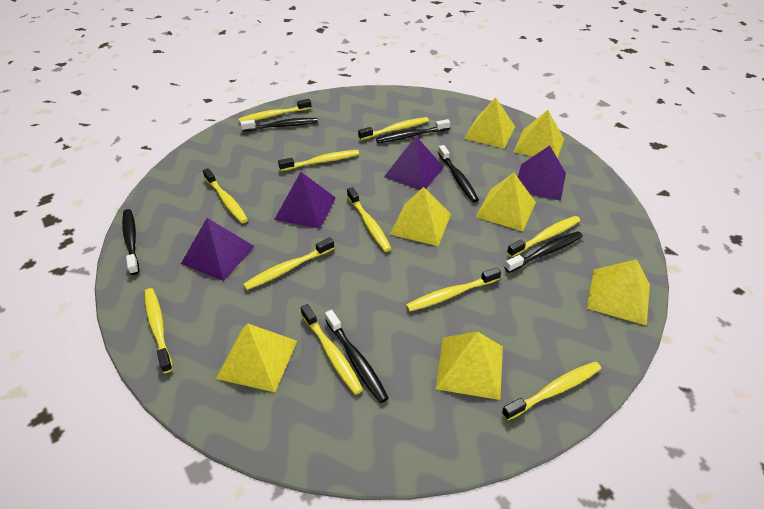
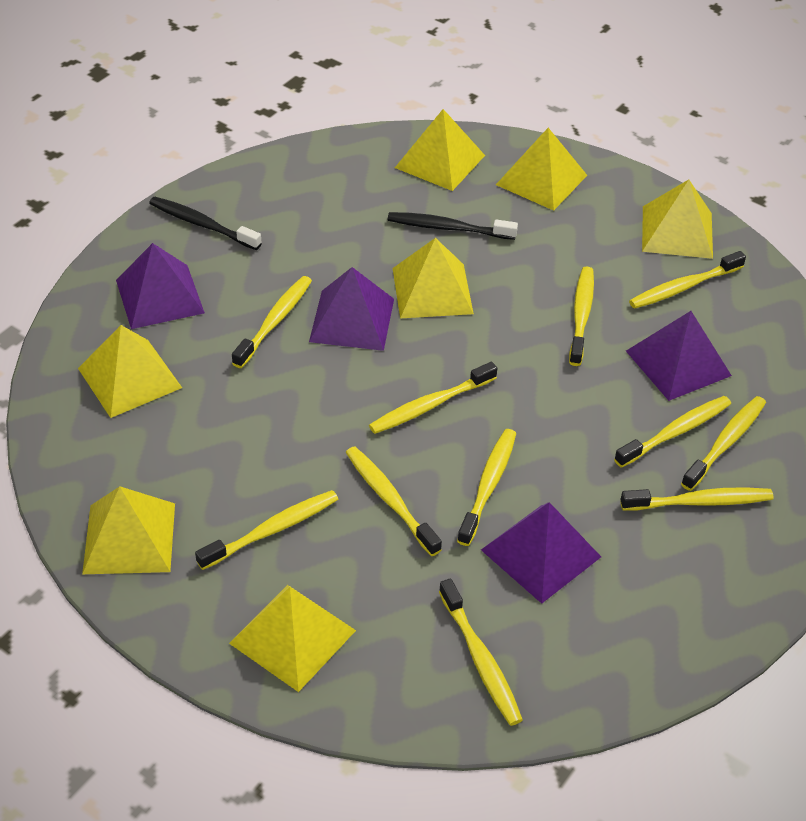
black toothbrush: [122,209,139,275] [241,118,318,132] [325,310,389,403] [376,119,450,143] [438,145,479,202] [504,231,583,273] = 6 -> [149,197,262,250] [388,212,518,240] = 2

